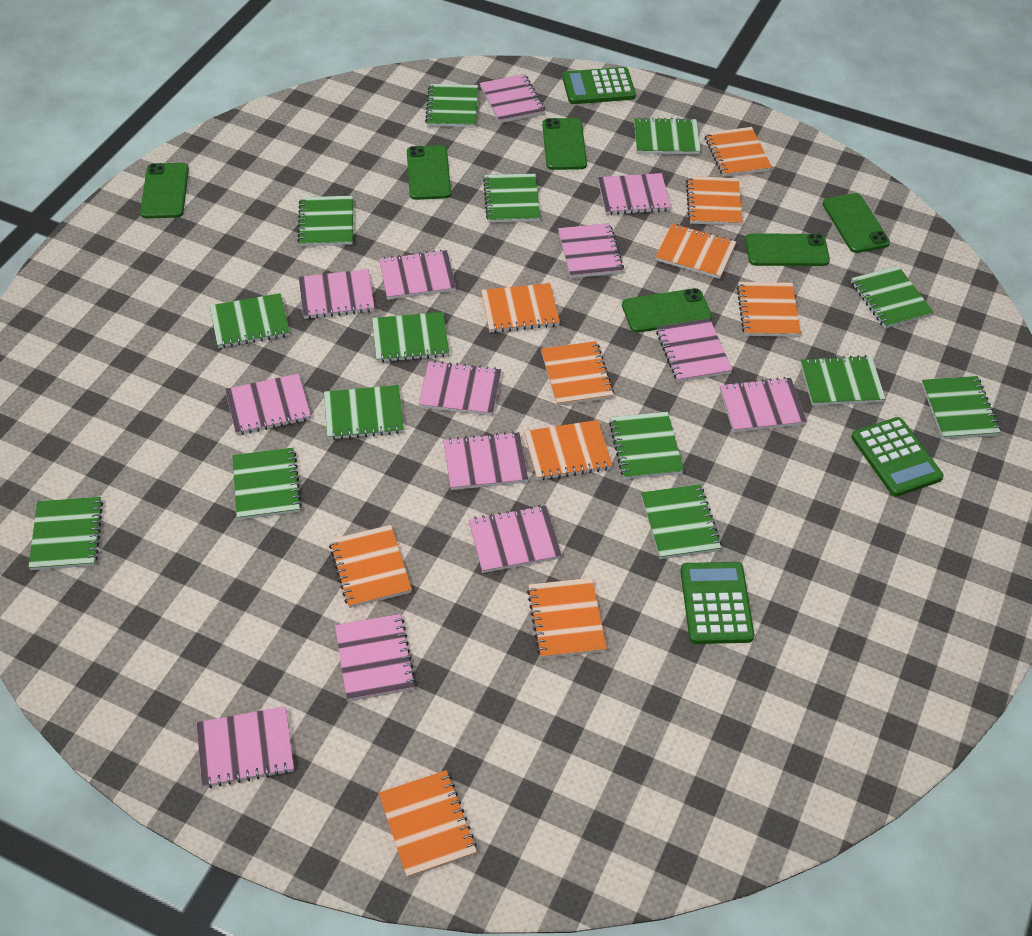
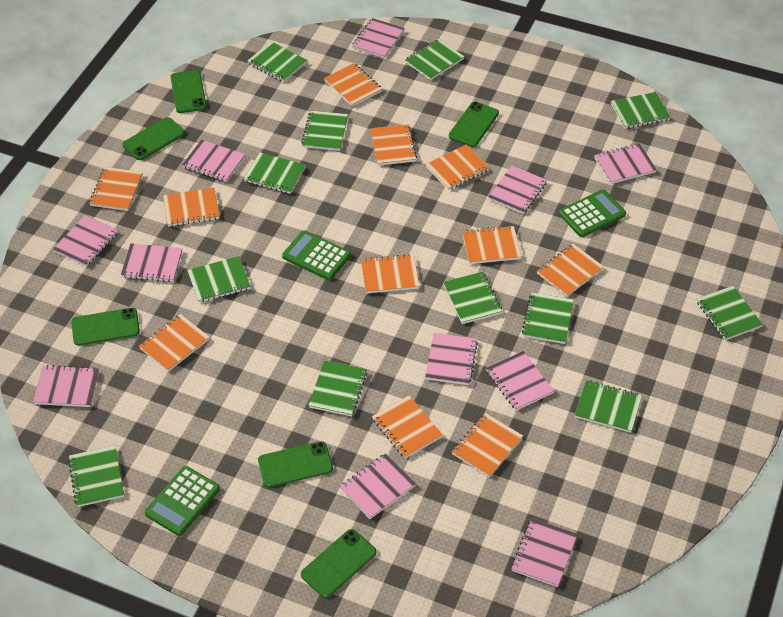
green notebook: [29,497,103,570] [210,293,290,348] [232,448,302,520] [297,196,353,246] [324,385,404,440] [372,312,449,363] [425,84,478,128] [483,174,540,223] [609,412,684,480] [634,117,701,154] [641,484,722,559] [800,355,886,406] [851,266,934,329] [921,376,1001,439] = 14 -> [68,445,124,507] [187,256,251,303] [244,152,306,194] [247,41,307,82] [301,111,348,151] [308,360,367,416] [405,39,464,80] [443,272,502,324] [522,292,574,344] [575,380,642,433] [611,92,670,129] [697,286,763,340] = 12
orange notebook: [329,525,412,608] [378,770,477,878] [481,283,560,333] [524,420,613,481] [527,578,607,659] [541,341,614,406] [656,223,736,279] [686,176,743,226] [704,127,772,177] [737,282,801,337] = 10 -> [89,167,143,211] [139,314,210,372] [163,188,220,227] [324,63,382,107] [361,254,419,294] [370,124,417,166] [372,395,443,459] [425,144,489,190] [452,413,523,477] [462,225,522,264] [537,244,604,297] = 11
pink notebook: [196,706,294,788] [225,374,311,435] [299,269,375,319] [335,614,416,702] [379,250,456,300] [419,361,501,416] [443,431,528,490] [469,505,562,573] [480,74,545,123] [558,223,624,278] [598,173,671,215] [656,318,732,382] [719,377,807,432] = 13 -> [33,365,99,407] [53,215,118,267] [121,243,182,282] [182,139,245,182] [340,453,416,519] [352,18,405,58] [425,333,478,385] [486,351,554,411] [488,166,547,214] [511,518,578,587] [594,144,657,184] = 11

